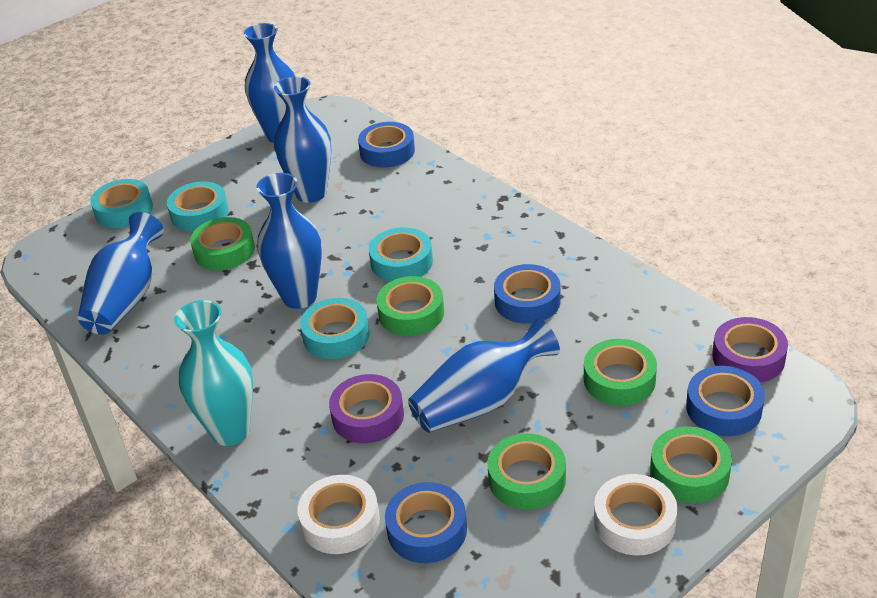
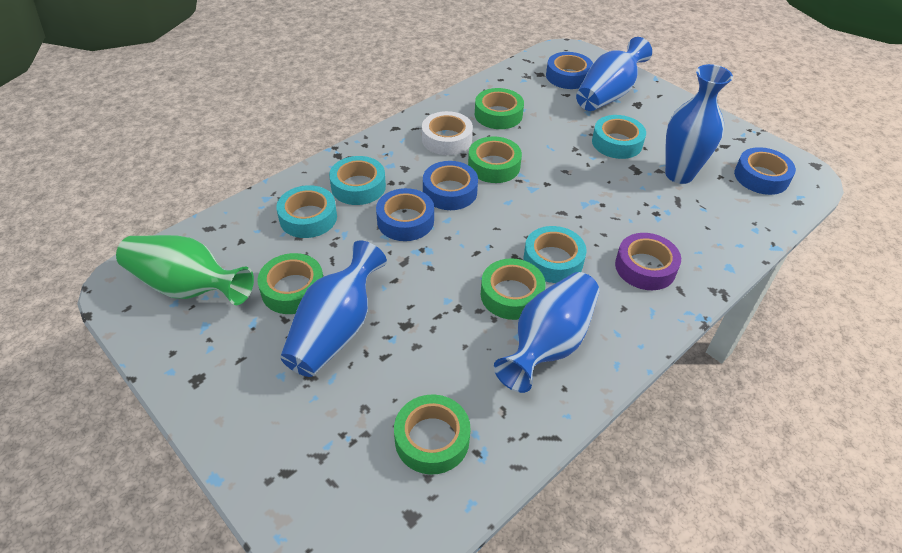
blue vase: [78,212,164,335] [244,23,295,143] [256,173,322,309] [274,76,331,203] [408,318,560,433] = 5 -> [280,240,387,377] [494,272,599,393] [576,37,652,111] [665,64,733,184] = 4
green vase: none = 0 -> [116,235,254,305] = 1
purple tape: [329,374,404,443] [712,317,788,382] = 2 -> [615,233,681,290] = 1
turquoise vase: [174,300,253,446] = 1 -> none = 0
white tape: [297,475,380,554] [594,474,677,555] = 2 -> [422,111,473,155] = 1

